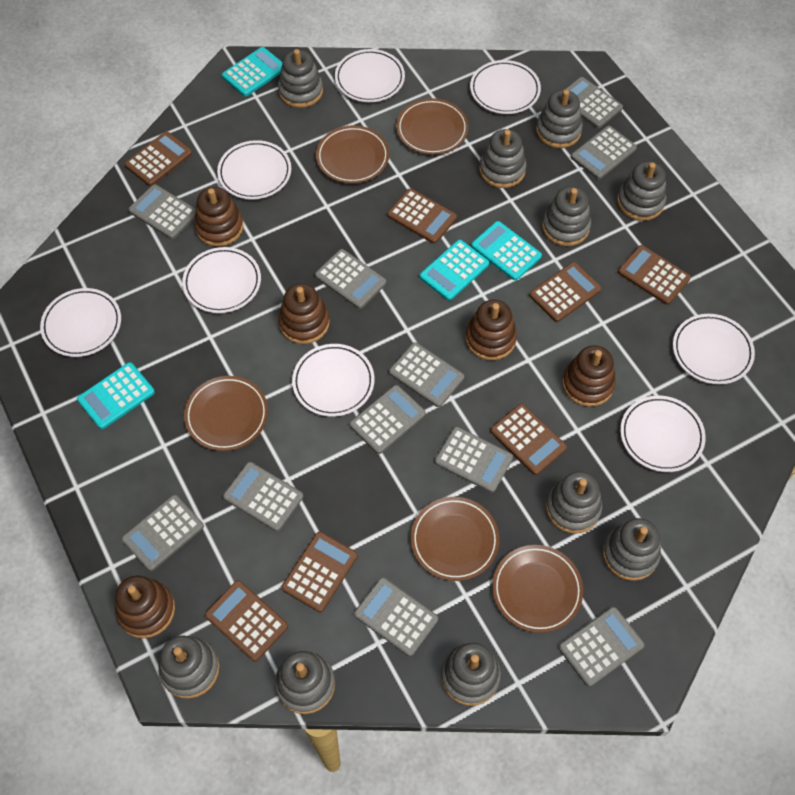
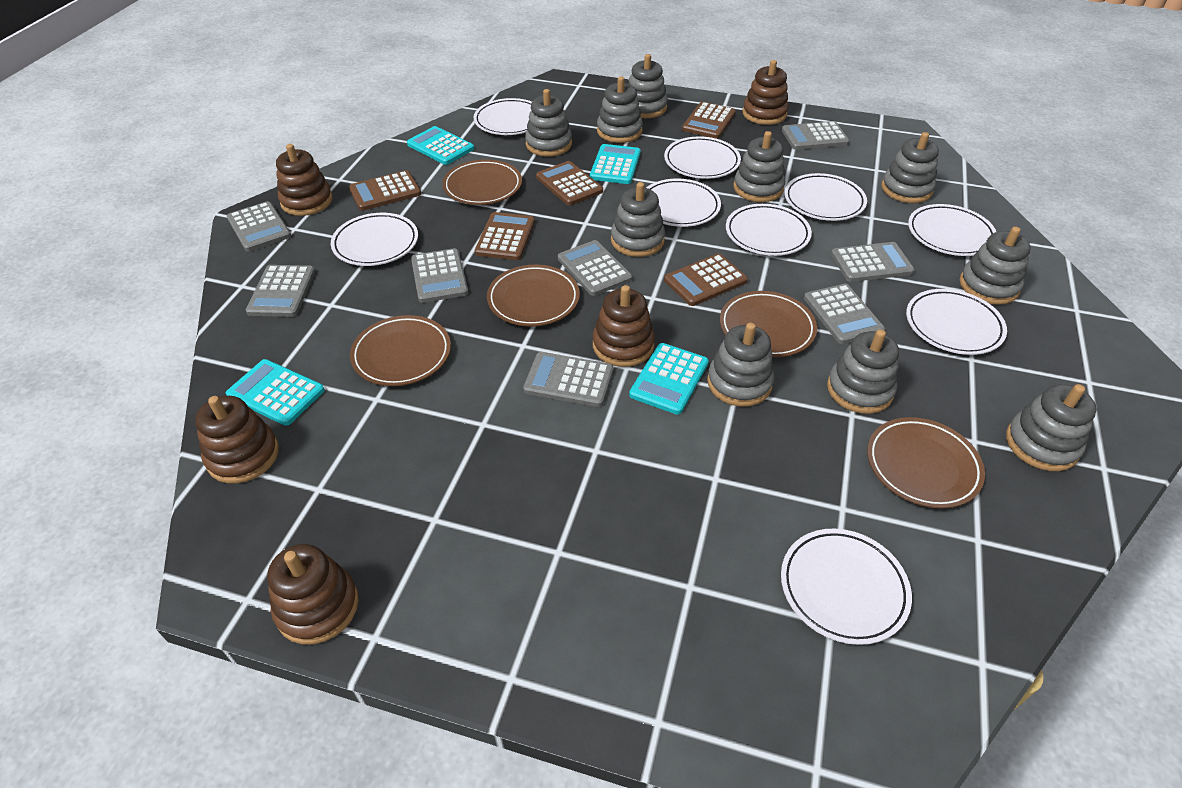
brown calculator: [125,131,192,186] [205,580,288,662] [281,532,358,612] [387,188,457,244] [490,404,567,475] [529,262,601,322] [618,245,691,305] = 7 -> [349,170,421,211] [475,212,535,260] [536,161,603,206] [664,253,748,306] [682,102,736,139] = 5
grey calculator: [122,495,204,571] [128,184,196,239] [223,462,303,531] [315,249,386,309] [350,385,426,454] [354,577,438,656] [389,342,464,407] [435,427,513,493] [559,607,645,687] [565,77,623,128] [571,126,637,179] = 11 -> [227,201,291,252] [246,265,315,317] [411,248,468,303] [523,352,613,407] [558,240,632,296] [782,121,850,150] [804,284,885,344] [831,242,915,282] = 8
white plate: [40,288,121,357] [182,247,261,313] [217,140,291,200] [292,344,375,417] [335,49,405,102] [470,60,541,114] [620,396,706,472] [673,314,755,384] = 8 -> [331,213,418,266] [474,98,532,135] [646,179,721,227] [664,136,741,179] [726,204,812,256] [781,528,912,645] [784,173,867,221] [906,289,1007,355] [908,204,996,256] = 9

